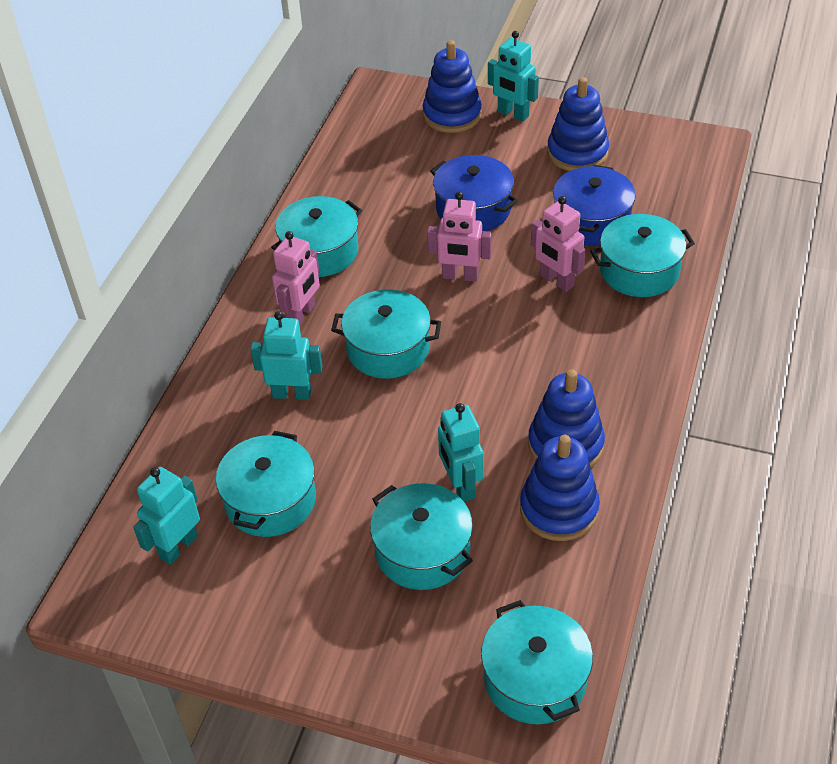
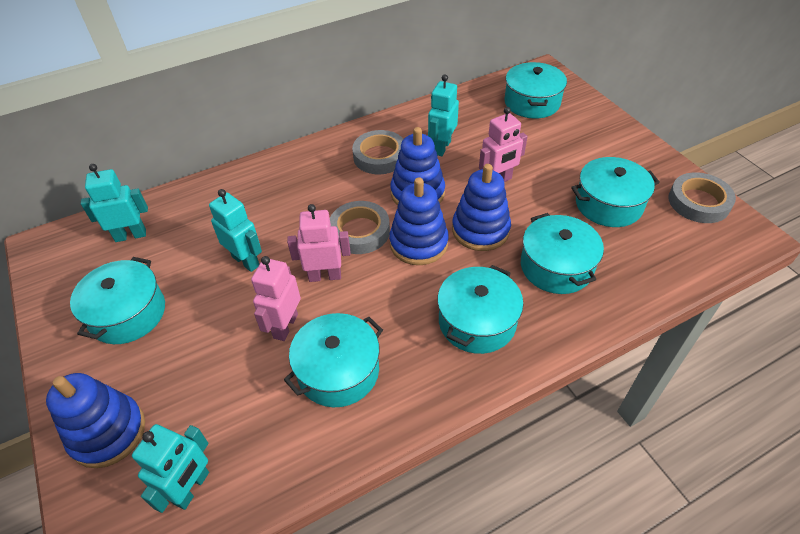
blue pot: [430,155,518,232] [553,165,636,246] = 2 -> none = 0
grey tape: none = 0 -> [330,201,390,254] [352,130,403,174] [668,172,736,223] = 3

